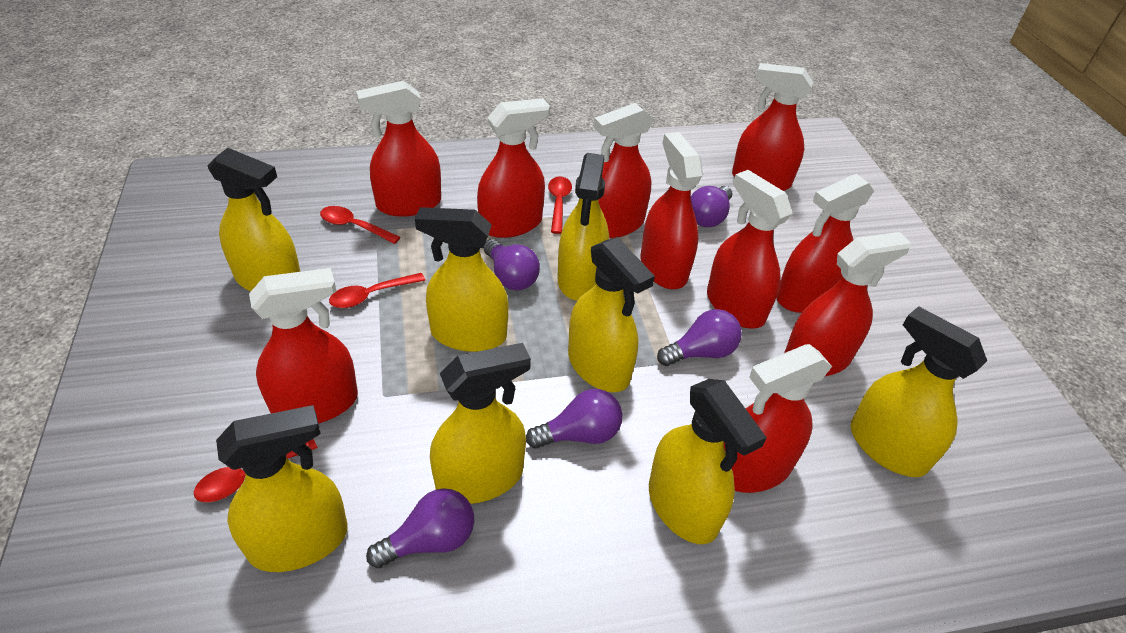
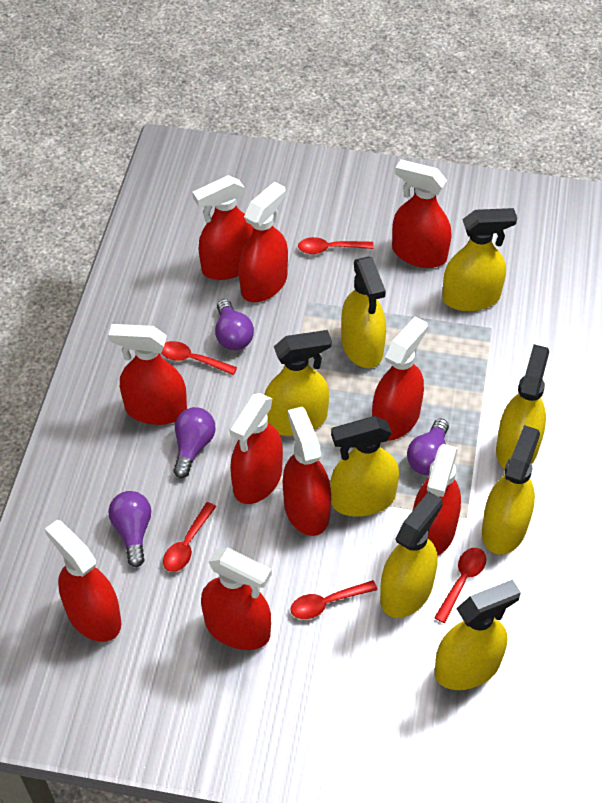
purple light bulb: [366,488,474,568] [483,239,540,291] [526,389,622,449] [657,309,742,366] [691,186,732,227] = 5 -> [109,491,151,567] [173,407,215,478] [215,299,254,350] [407,418,449,475] = 4
red spoon: [194,439,318,502] [320,206,401,244] [329,273,425,308] [548,176,572,234] = 4 -> [161,341,237,375] [163,502,216,572] [290,580,378,619] [298,237,374,254] [434,548,486,623] = 5

